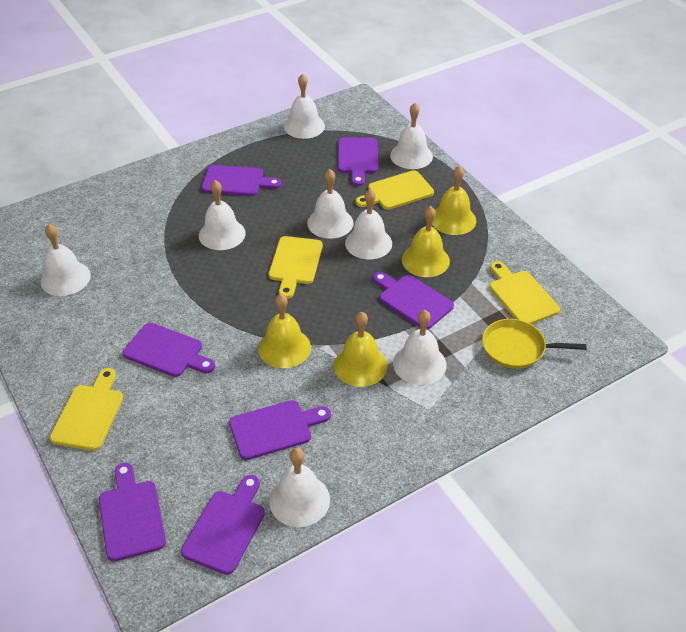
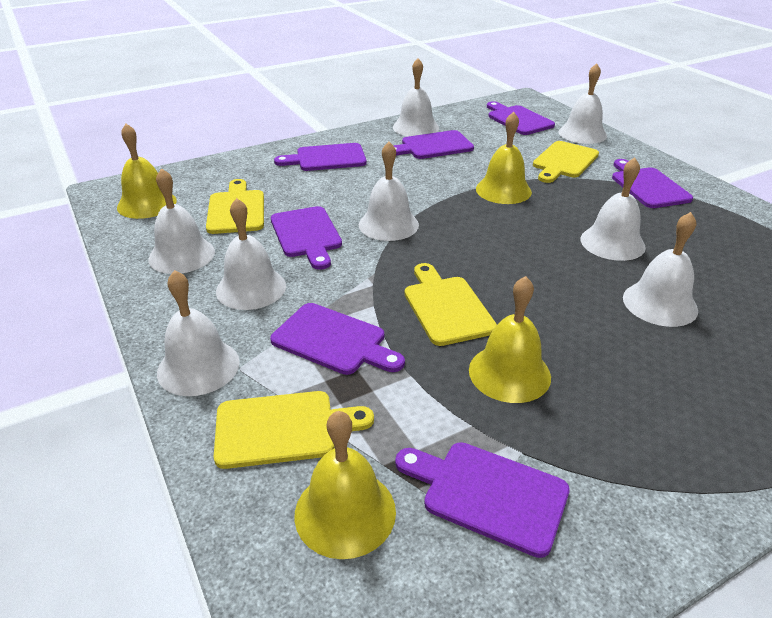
yellow pan: [482,319,586,369] = 1 -> none = 0

